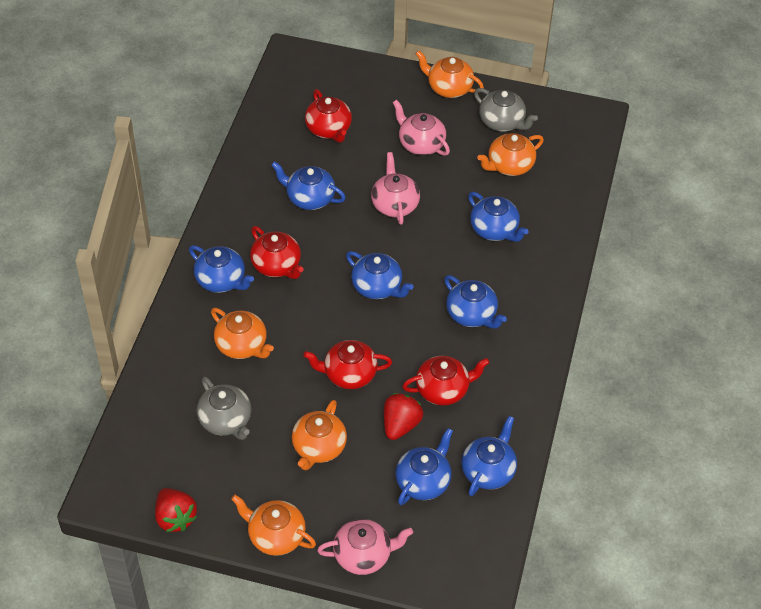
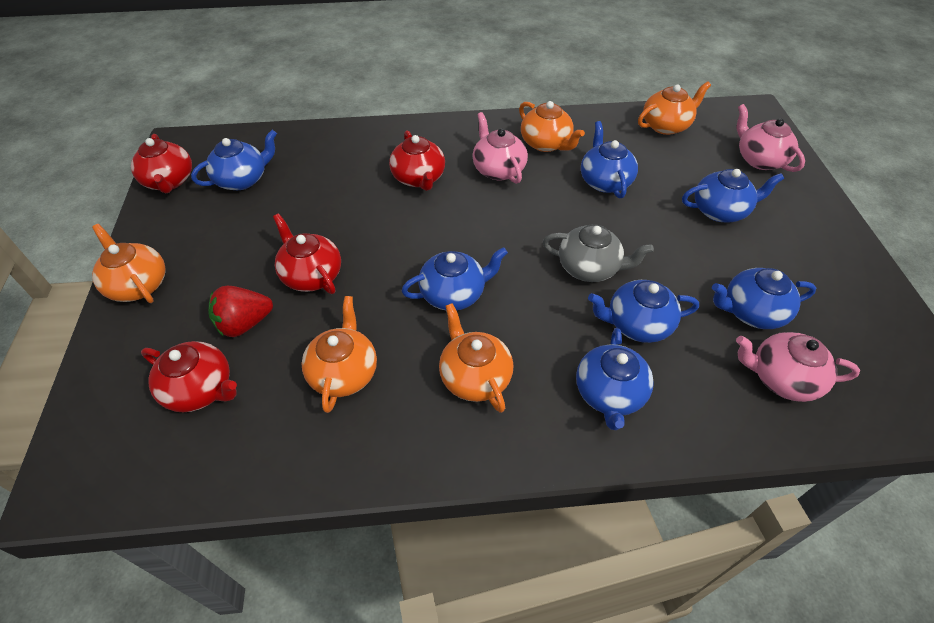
grey teapot: [197,377,251,440] [474,88,538,132] = 2 -> [543,224,654,282] = 1
red strawberry: [155,488,197,532] [384,393,423,440] = 2 -> [208,286,273,337] = 1

